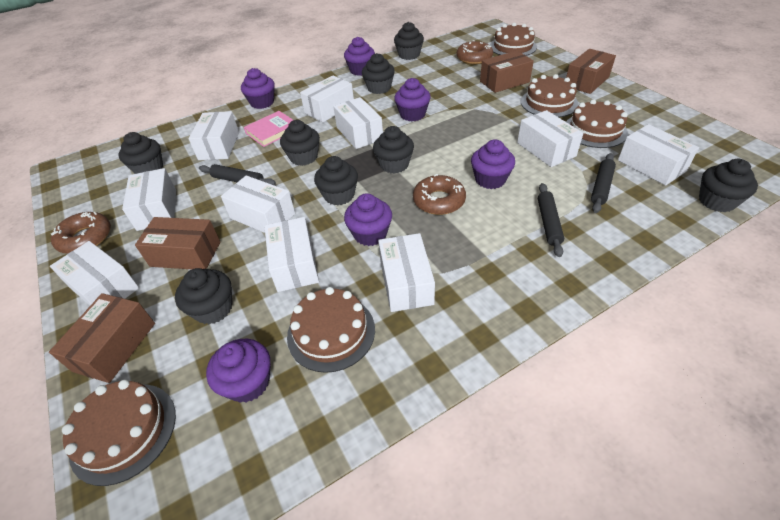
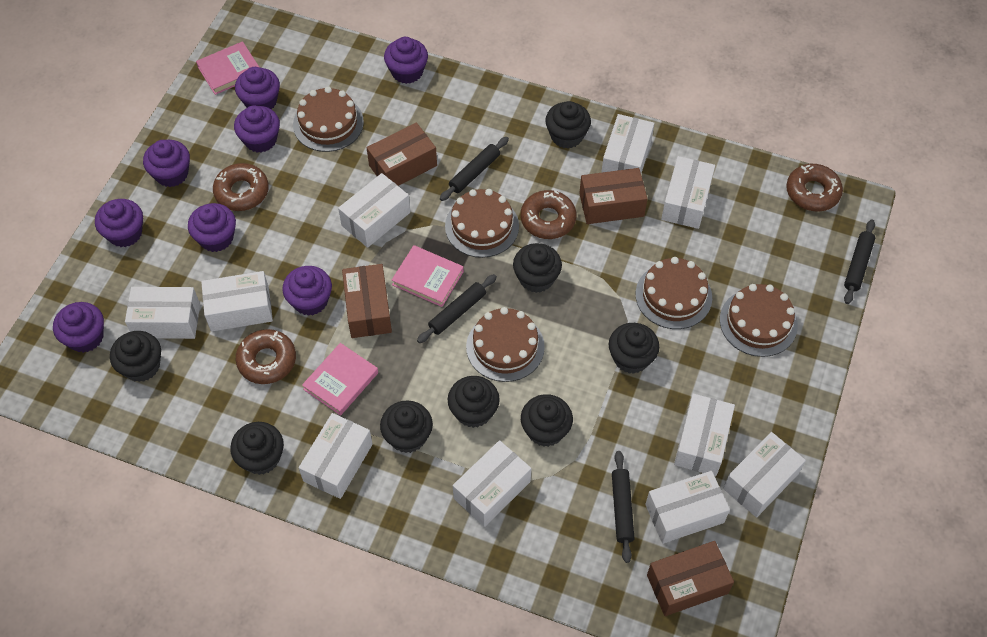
black rolling pin: [199,164,276,185] [538,183,564,257] [591,153,616,213] = 3 -> [417,274,497,343] [440,137,509,201] [612,451,635,563] [844,220,875,304] = 4
brown donut: [51,212,111,254] [413,174,466,215] [456,40,493,64] = 3 -> [213,163,269,211] [236,329,296,384] [521,190,576,239] [786,164,843,212] = 4
pink book: [244,111,293,147] = 1 -> [196,41,259,95] [302,343,378,416] [392,245,464,307] = 3
purple cupcake: [206,339,270,403] [241,68,275,109] [344,37,375,76] [344,193,392,246] [394,78,431,121] [471,139,515,189] = 6 -> [53,302,104,353] [95,199,143,247] [143,140,190,187] [188,203,236,252] [234,105,280,153] [235,67,280,109] [282,266,332,316] [384,37,428,84] = 8

